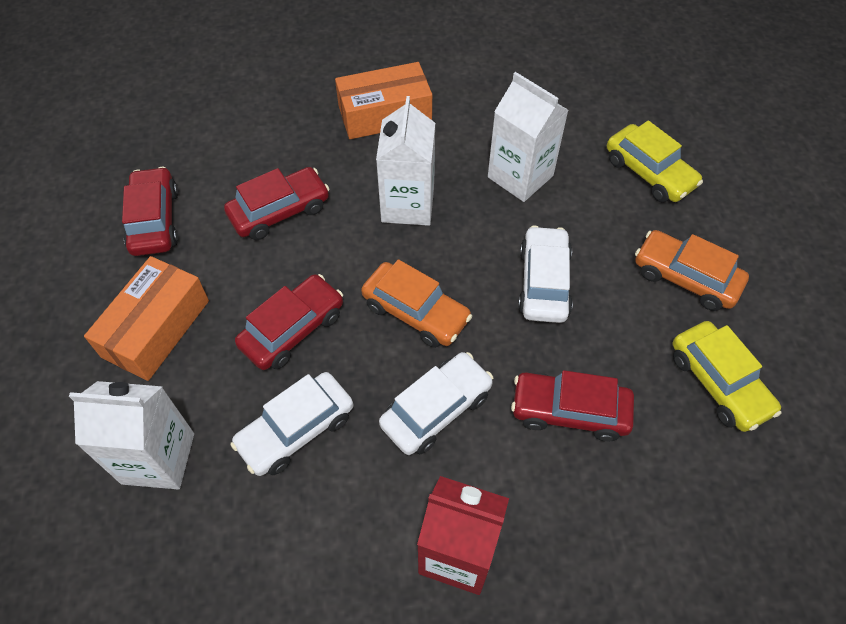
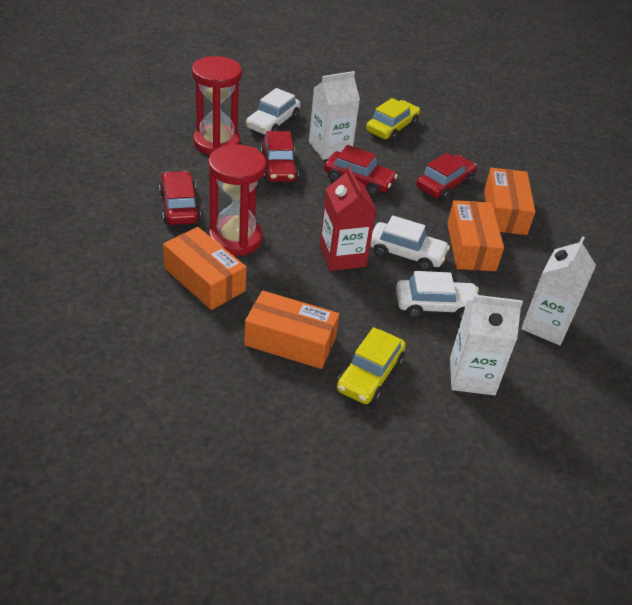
orange box: [84,256,209,381] [335,62,432,139] = 2 -> [163,227,247,310] [244,291,339,369] [447,200,504,271] [484,168,535,235] = 4
orange car: [361,259,472,348] [635,230,749,311] = 2 -> none = 0
red hourglass: none = 0 -> [192,56,242,155] [208,144,266,256] = 2

